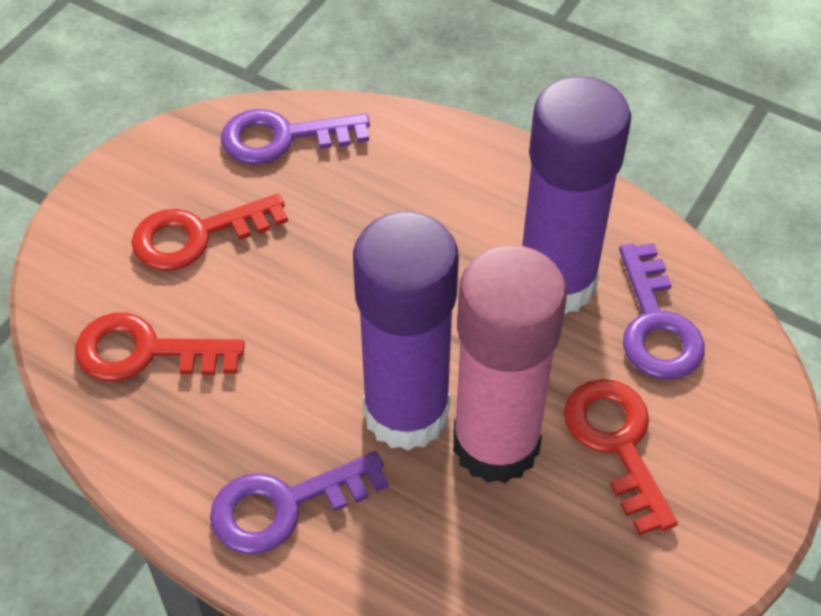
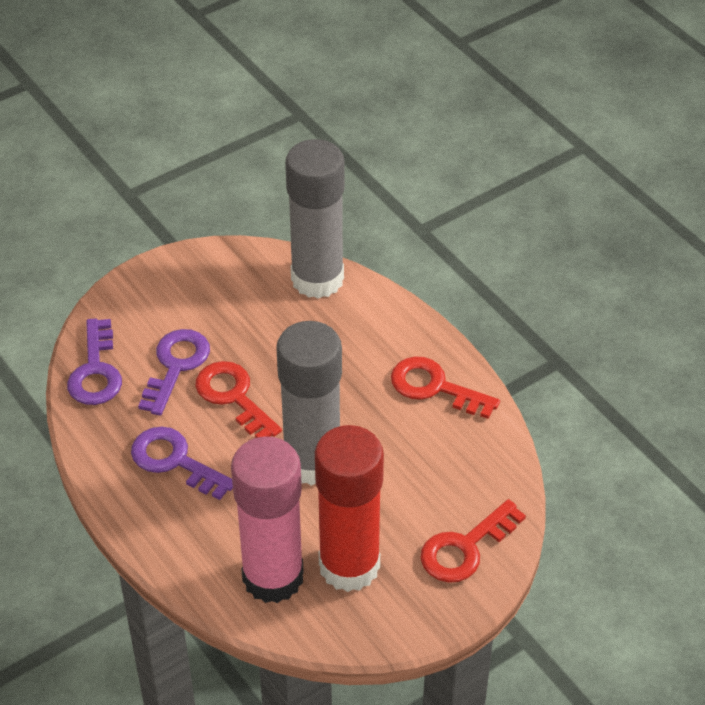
grey glue stick: none = 0 -> [276,321,342,486] [285,139,345,299] = 2
purple glue stick: [353,212,459,451] [522,76,631,314] = 2 -> none = 0
red glue stick: none = 0 -> [315,425,384,592] = 1

